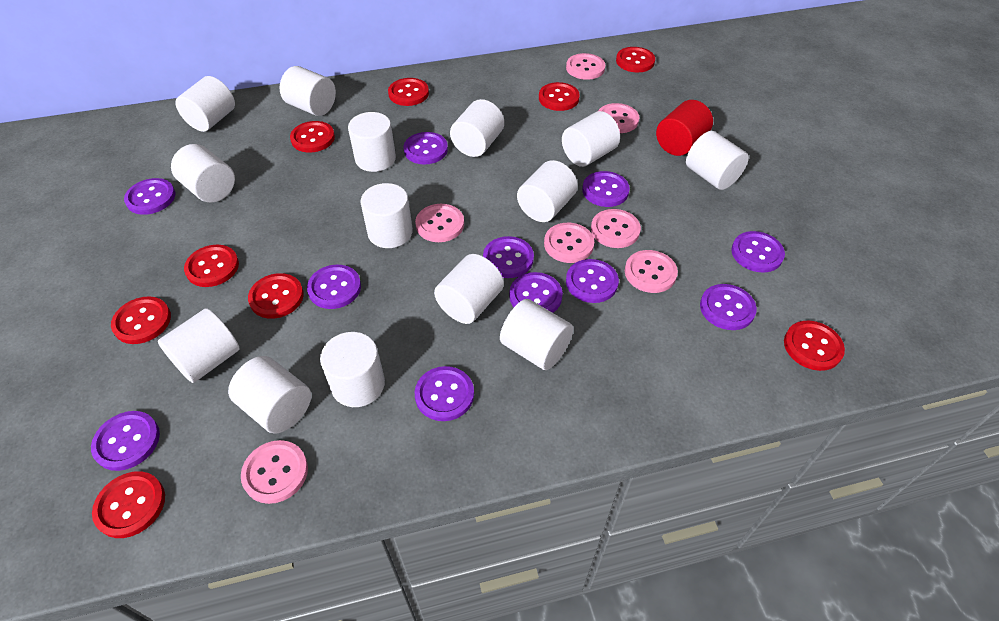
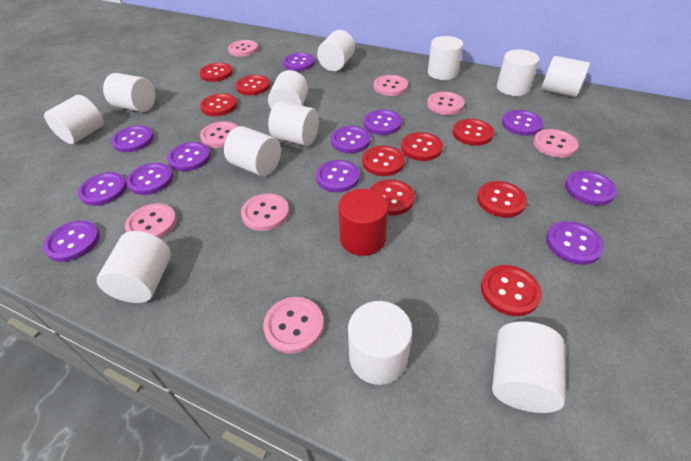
pink button: [241,440,308,504] [415,204,464,242] [544,223,594,263] [566,53,605,80] [591,209,641,248] [598,103,639,133] [625,250,678,293] = 7 -> [125,203,177,238] [200,121,238,148] [228,40,259,57] [241,193,289,231] [263,297,324,354] [374,75,408,96] [427,92,465,115] [533,129,579,158] = 8
purple button: [91,411,160,471] [124,178,175,215] [307,265,361,309] [404,132,448,164] [415,366,474,421] [483,236,534,278] [509,272,563,313] [566,259,619,303] [582,171,630,207] [700,284,757,330] [731,231,785,273] = 11 -> [43,220,100,262] [78,172,127,206] [111,126,154,152] [126,163,173,195] [167,142,211,171] [283,53,315,71] [316,160,360,192] [331,126,371,153] [364,110,402,135] [502,110,544,136] [546,221,604,265] [565,170,617,206] = 12
white cylinder: [158,308,240,383] [171,144,235,203] [175,76,235,132] [228,356,311,434] [280,66,336,116] [320,332,385,407] [348,112,396,172] [360,183,413,248] [434,254,504,324] [450,99,504,157] [500,299,573,370] [517,160,578,222] [562,111,620,167] [686,131,749,190] = 14 -> [44,95,104,144] [97,231,171,303] [103,73,155,112] [224,126,281,176] [268,70,308,110] [268,101,319,146] [317,30,355,71] [348,301,412,385] [428,36,463,80] [492,321,565,413] [497,49,539,96] [542,56,590,97] = 12

